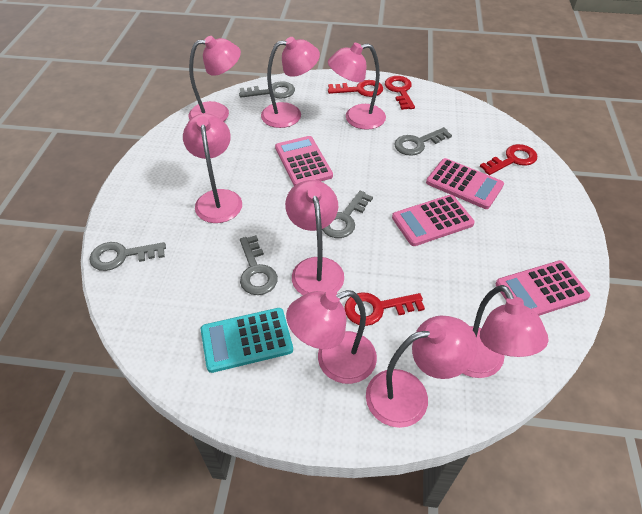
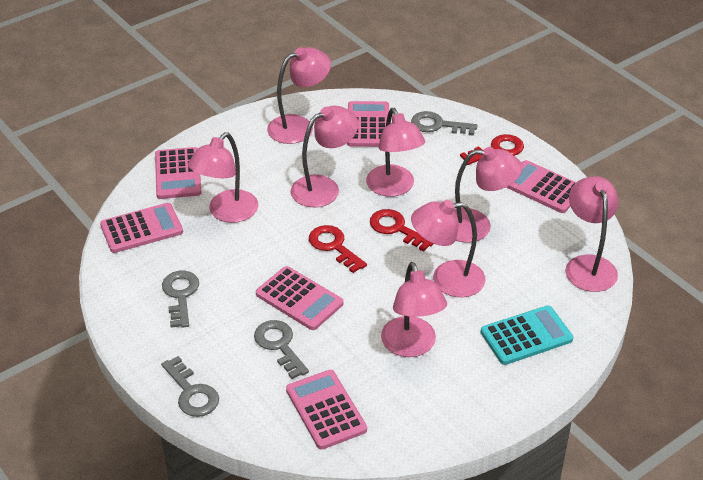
grey key: [89,242,166,271] [239,81,295,99] [240,235,278,295] [322,191,373,238] [394,127,452,156] = 5 -> [161,356,219,417] [162,271,199,328] [254,320,309,379] [411,111,477,136] = 4
pink calculator: [275,136,333,186] [392,195,475,246] [426,158,504,209] [495,260,590,316] = 4 -> [100,203,183,253] [155,147,202,199] [256,266,344,330] [286,370,367,449] [347,101,389,147] [506,160,576,213] = 6
red key: [328,80,383,97] [344,292,425,326] [385,76,415,110] [480,144,537,175] = 4 -> [309,225,367,273] [370,209,433,252] [460,134,524,165] = 3

